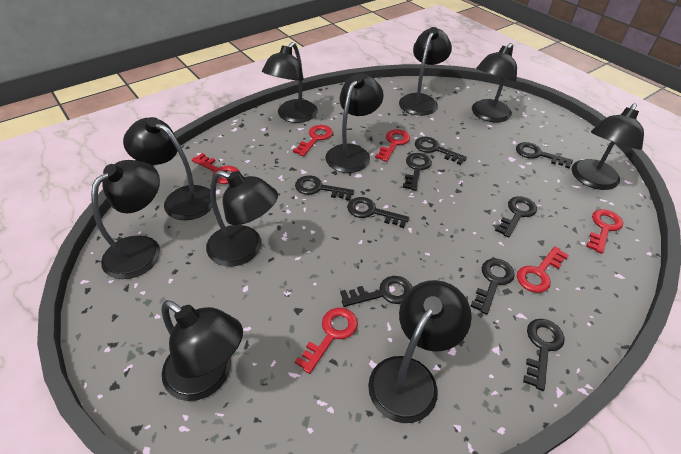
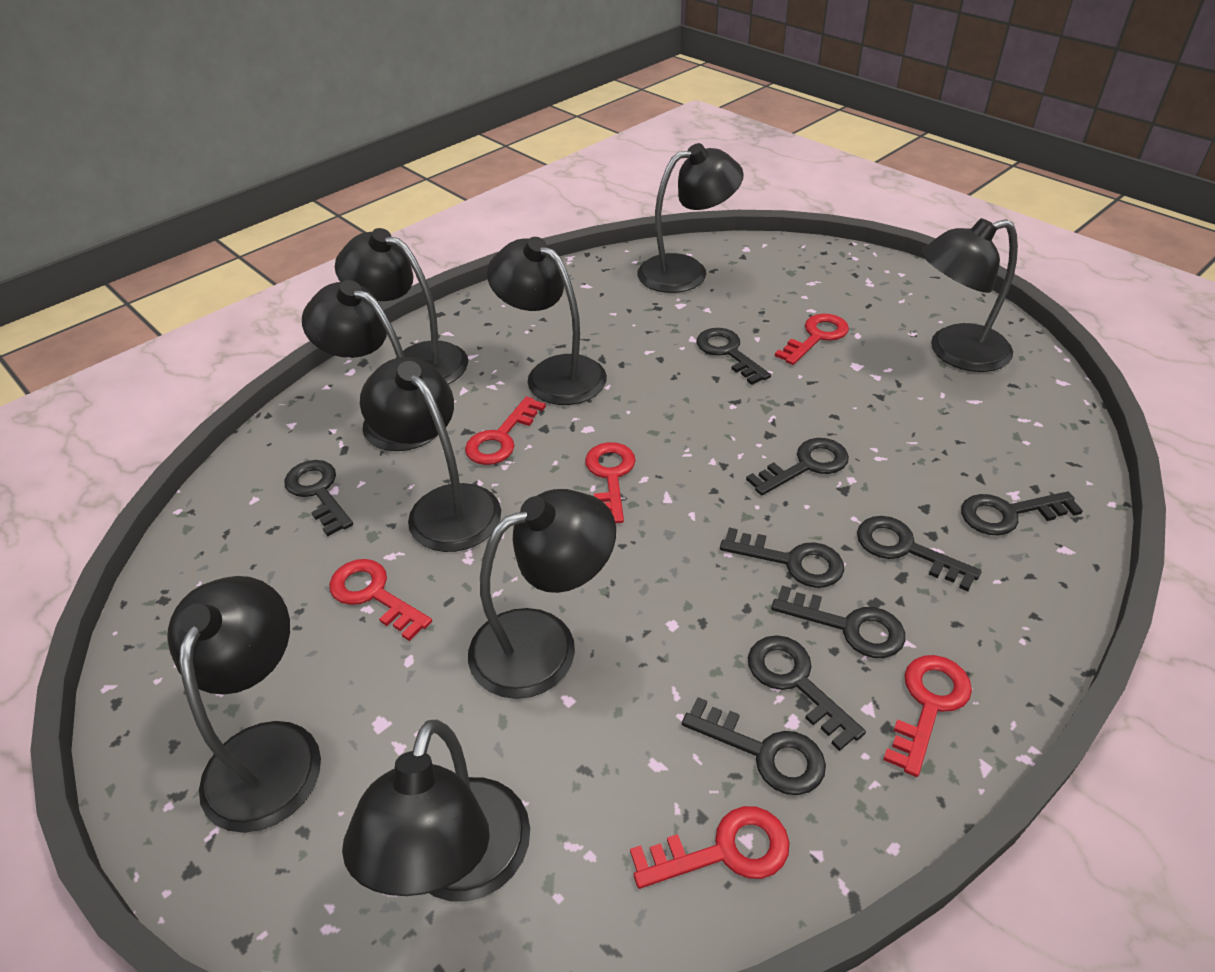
black lamp: [91,160,160,279] [123,117,212,220] [162,300,243,401] [206,170,278,266] [262,42,318,123] [325,74,384,173] [368,280,472,423] [399,27,452,116] [472,43,517,122] [572,104,644,190] = 10 -> [167,576,321,833] [302,280,438,451] [335,228,468,384] [342,720,530,902] [360,357,501,552] [468,489,616,699] [487,237,607,405] [638,143,744,293] [921,218,1018,372] = 9

